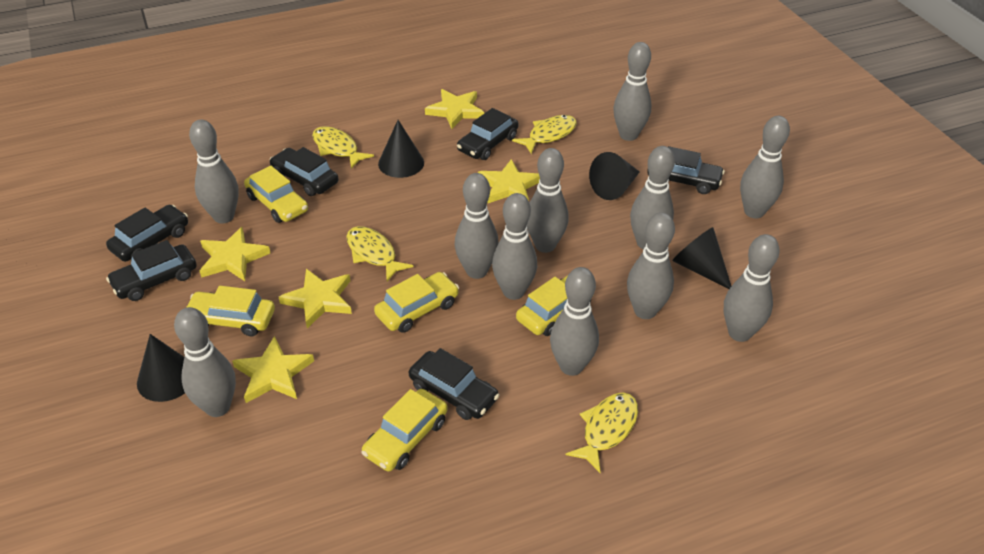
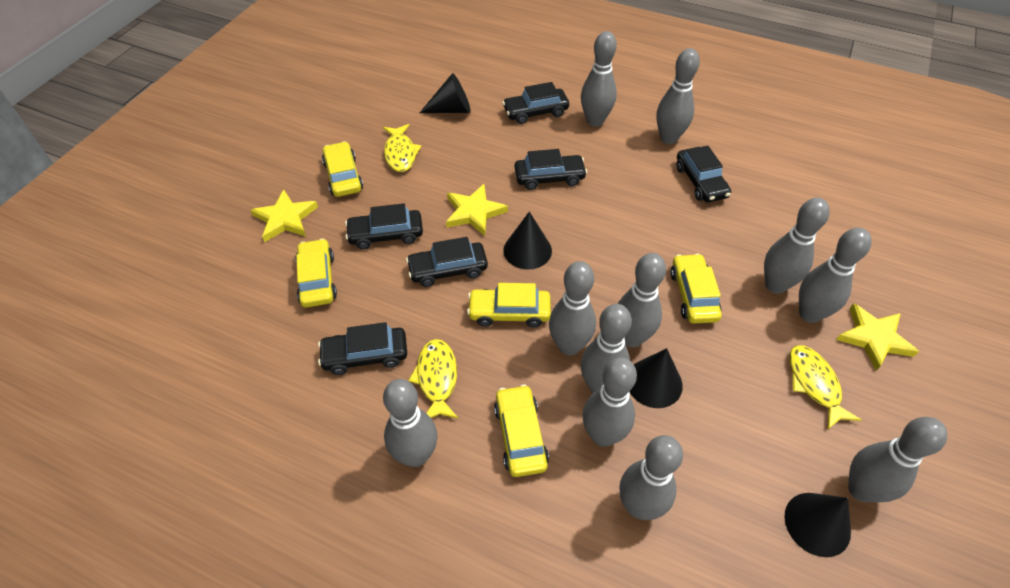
yellow fish: [312,126,374,169] [346,226,414,281] [512,115,577,154] [565,393,638,473] = 4 -> [383,124,422,172] [408,339,458,419] [790,345,861,429] = 3
yellow star: [200,227,270,281] [232,336,314,403] [279,269,352,328] [425,89,484,129] [478,159,540,204] = 5 -> [251,189,318,242] [446,184,508,236] [836,303,919,371] = 3

